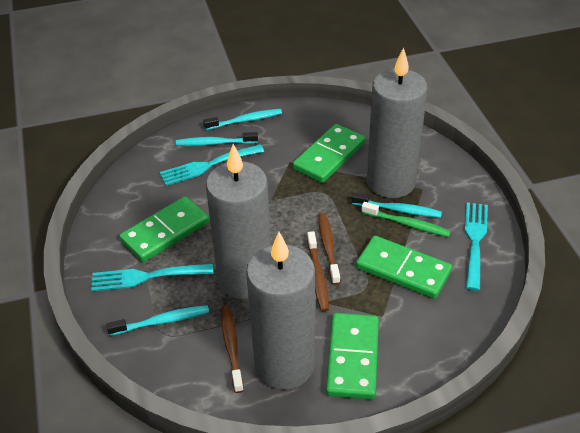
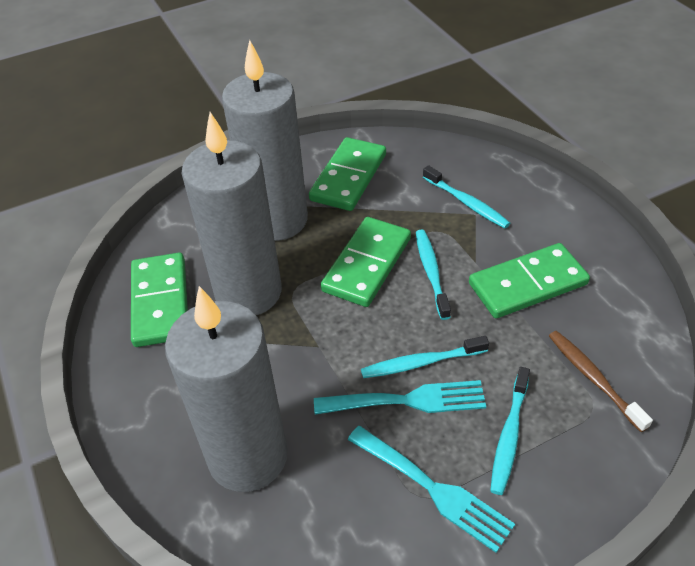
brown toothbrush: [221,306,244,393] [307,231,329,312] [318,213,340,285] = 3 -> [549,331,653,432] = 1
green toothbrush: [361,202,451,237] = 1 -> none = 0
turquoise fork: [91,264,213,291] [160,144,264,186] [465,202,488,291] = 3 -> [314,380,486,415] [347,426,515,553] = 2

